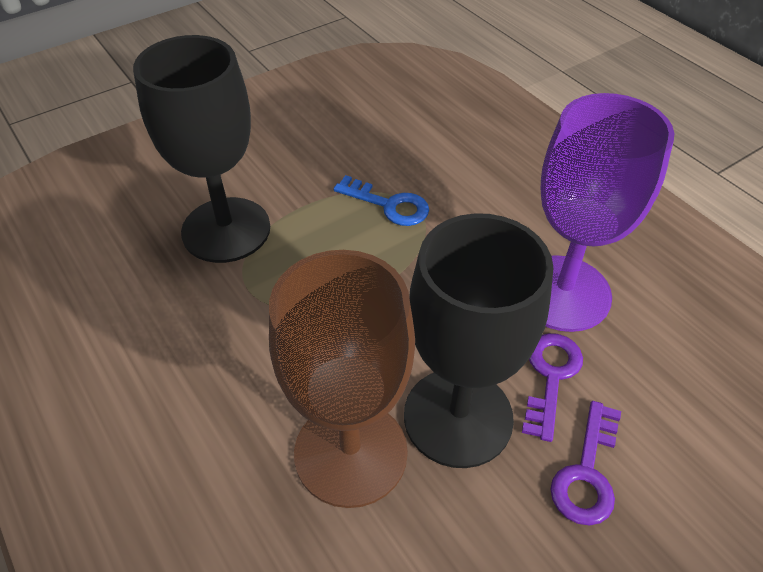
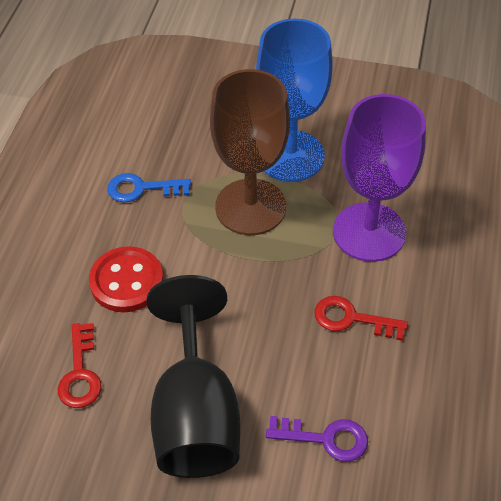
black goblet: [133,35,270,263] [404,213,554,468] = 2 -> [146,275,240,478] = 1
blue goblet: none = 0 -> [256,19,333,182] = 1
purple key: [522,333,583,442] [550,401,621,526] = 2 -> [266,416,368,462] = 1
red button: none = 0 -> [89,246,163,313] = 1
red key: none = 0 -> [58,323,102,408] [315,296,408,341] = 2

